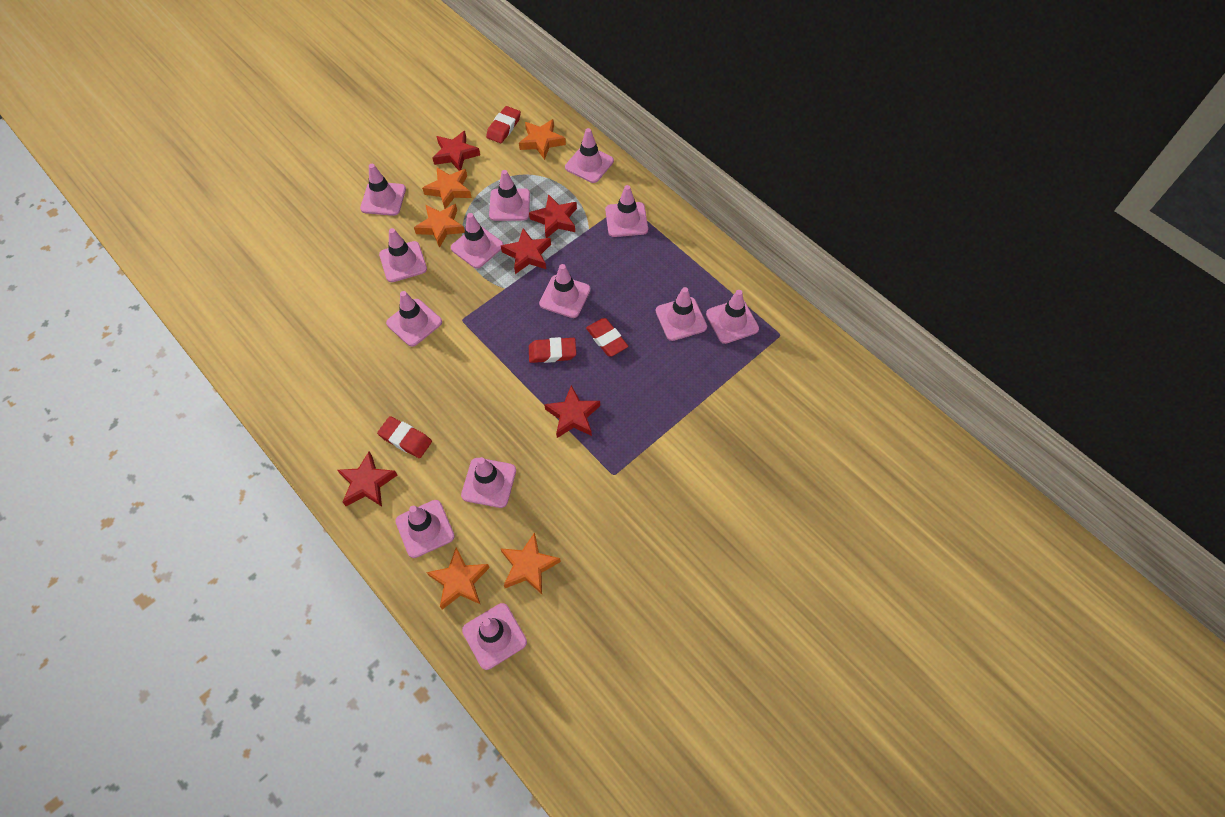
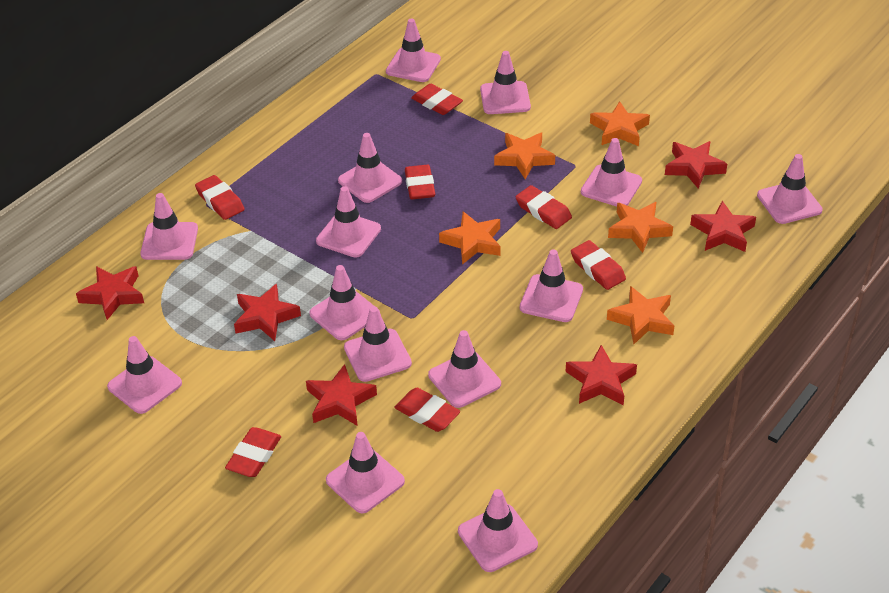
pink traffic cone: [360,164,406,216] [379,228,427,282] [386,291,442,347] [395,500,455,558] [451,213,504,269] [461,457,516,508] [462,603,527,670] [489,170,530,221] [539,264,591,318] [565,128,614,183] [605,185,648,237] [656,287,707,341] [706,290,759,344] = 13 -> [107,336,182,414] [140,193,198,260] [309,265,380,340] [316,186,381,258] [326,432,405,513] [338,133,402,203] [344,306,412,382] [386,18,441,82] [428,330,501,408] [458,489,538,572] [480,51,531,114] [520,249,583,322] [581,138,642,207] [757,154,823,224] = 14
red eraser: [377,416,432,458] [486,106,521,143] [529,337,576,363] [586,318,628,357] = 4 -> [195,175,245,220] [225,427,281,477] [394,388,460,432] [405,165,435,200] [411,84,463,115] [516,185,572,229] [571,240,626,290] = 7
red star: [337,452,397,507] [433,131,480,171] [501,228,551,274] [529,194,577,238] [544,385,600,438] = 5 -> [76,266,144,320] [234,284,301,341] [306,364,377,426] [566,345,637,405] [665,141,727,189] [690,201,756,252] = 6

